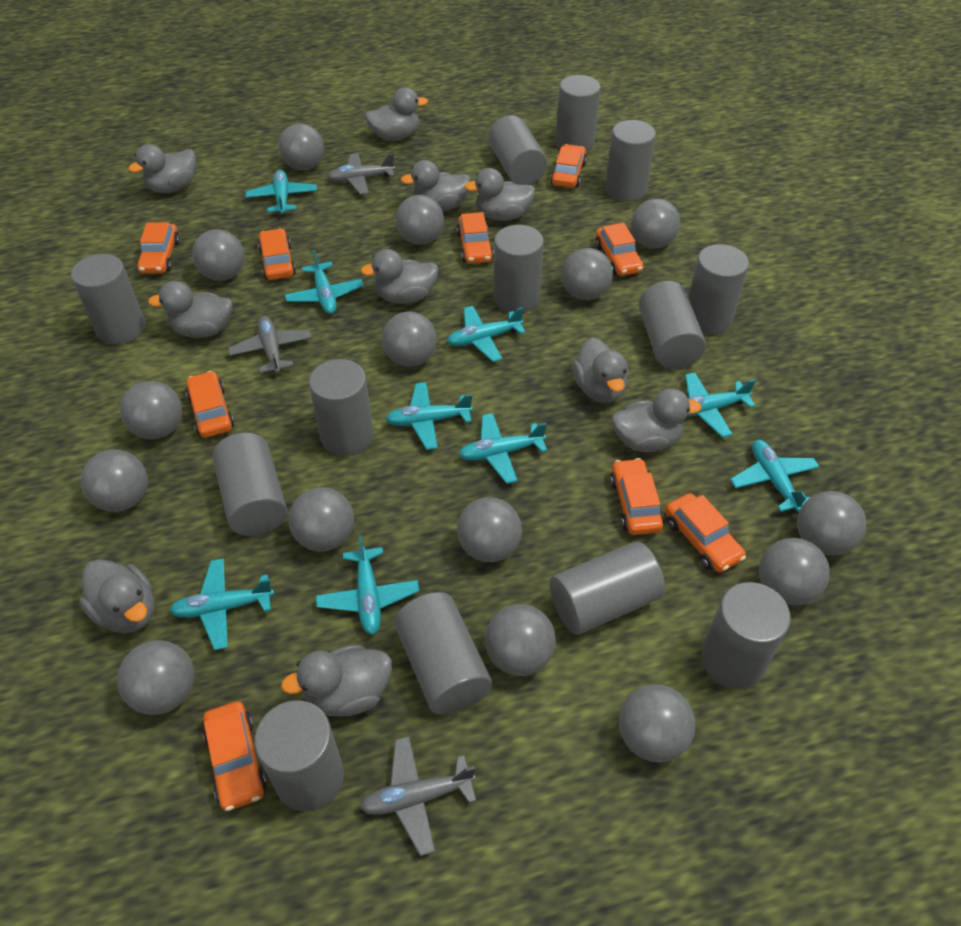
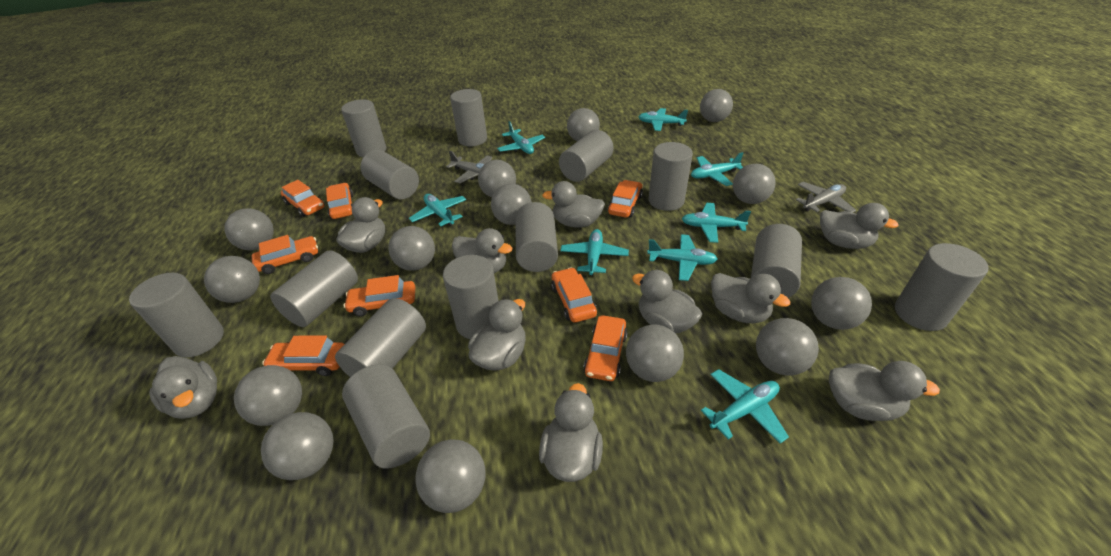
grey ball: [81,450,148,512] [117,640,194,715] [120,381,182,439] [192,229,245,281] [279,123,324,170] [289,487,354,552] [382,311,437,367] [396,195,444,245] [457,497,522,562] [485,604,556,676] [561,248,613,300] [619,684,695,763] [631,199,680,249] [759,538,830,605] [797,491,866,556] = 15 -> [204,256,260,303] [224,208,274,250] [234,365,302,426] [261,412,334,480] [388,226,435,271] [415,439,486,513] [478,160,516,197] [491,184,531,225] [567,108,600,141] [626,325,684,382] [700,89,733,122] [733,164,776,204] [756,318,819,375] [811,277,872,330] = 14
grey plane: [228,316,312,374] [327,153,395,195] [360,736,476,856] = 3 -> [446,151,492,183] [796,182,856,213] = 2
orange car: [137,222,180,274] [186,371,234,438] [202,701,267,811] [258,228,296,280] [456,212,494,264] [550,144,587,188] [595,223,644,276] [610,458,664,535] [665,493,746,572] = 9 -> [252,235,318,274] [262,335,344,376] [281,180,325,217] [326,183,353,219] [344,275,415,317] [551,267,597,323] [584,315,628,381] [608,180,643,218] = 8
turquoise plane: [170,558,274,650] [246,170,317,215] [285,250,364,314] [316,535,419,635] [386,382,473,450] [447,306,526,362] [459,413,547,484] [685,372,756,438] [730,440,820,512] = 9 -> [409,194,466,227] [497,121,545,154] [560,229,629,275] [638,108,688,131] [647,234,718,281] [682,203,751,243] [691,152,743,186] [701,369,789,444] = 8

